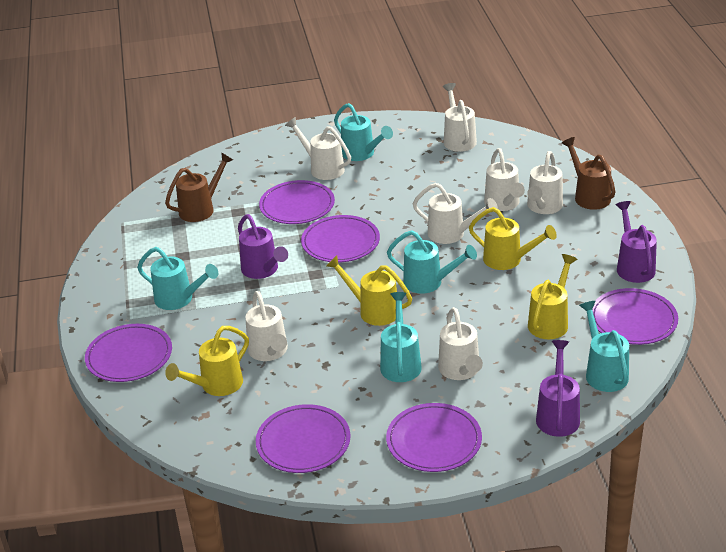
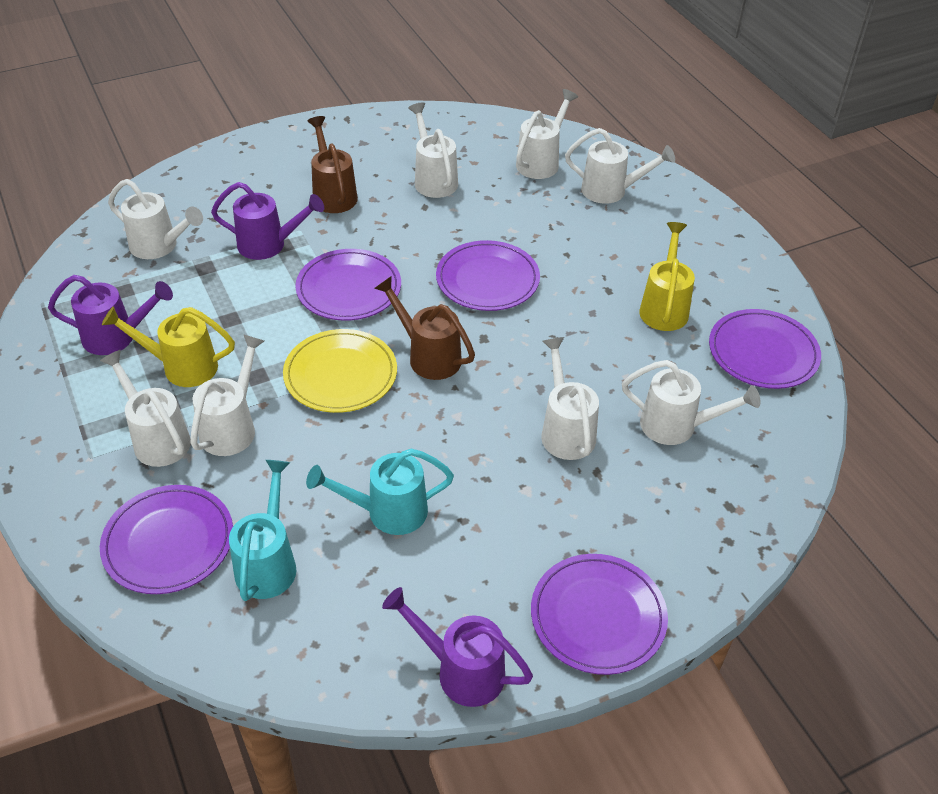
purple plate: [85,324,172,382] [256,404,350,473] [259,180,335,224] [301,215,380,263] [386,403,482,472] [592,288,678,345] = 6 -> [100,485,233,594] [295,249,401,321] [436,240,540,311] [531,554,668,675] [709,309,821,389] = 5
turquoise watering can: [137,247,218,310] [334,103,393,161] [380,292,422,382] [387,230,477,294] [579,301,629,392] = 5 -> [229,460,296,601] [306,448,454,535] = 2
white watering can: [245,291,288,361] [285,117,351,180] [413,183,498,244] [438,307,483,380] [443,83,477,152] [484,148,525,211] [527,151,563,214] = 7 -> [100,350,191,467] [108,179,203,259] [190,334,264,456] [408,102,458,198] [516,89,578,179] [541,337,599,460] [565,128,675,204] [622,360,761,445] = 8
yellow plate: none = 0 -> [283,329,397,413] = 1
yellow watering can: [165,326,249,396] [326,255,412,326] [469,207,557,270] [528,254,577,339] = 4 -> [102,306,235,387] [639,222,695,331] = 2

